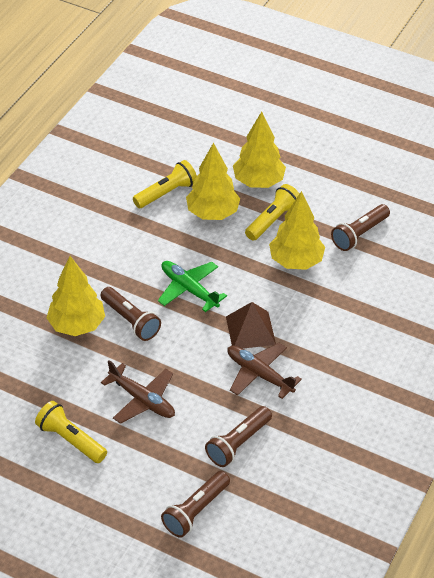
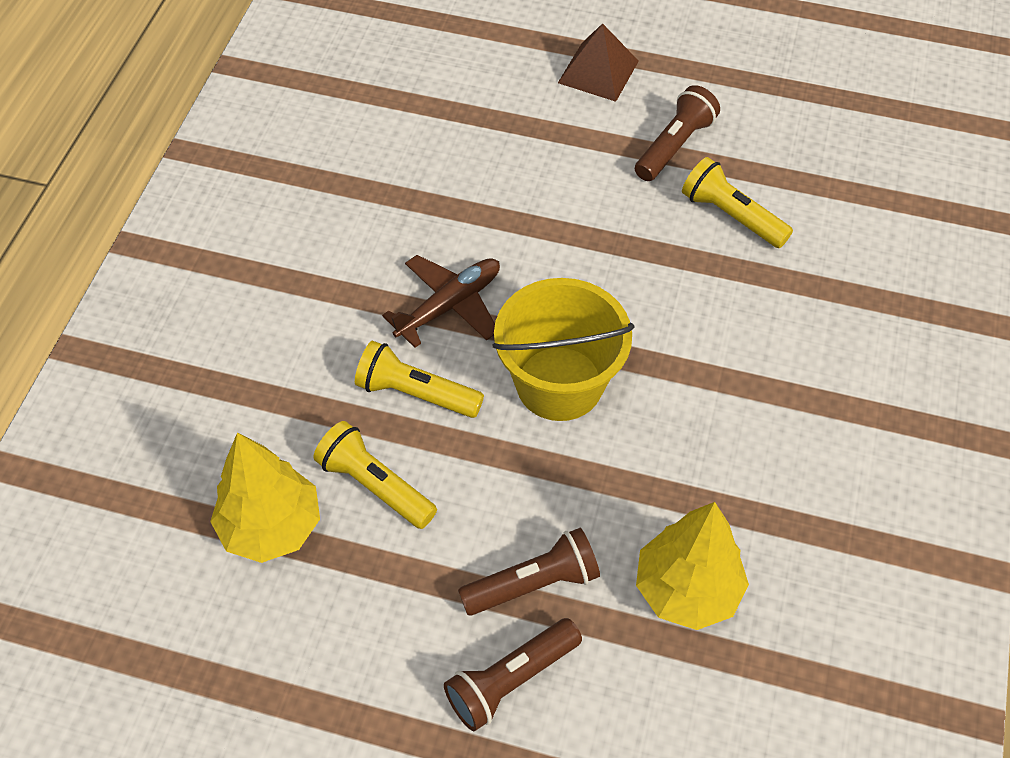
brown flashlight: [100,287,161,341] [161,471,230,538] [205,406,272,467] [331,204,390,251] = 4 -> [444,618,582,731] [458,528,600,616] [635,85,720,181] = 3
brown plane: [101,360,175,424] [227,343,302,399] = 2 -> [382,255,500,348] = 1
green plane: [158,261,227,312] = 1 -> none = 0
yellow bucket: none = 0 -> [493,278,635,421] = 1
yellow tree: [46,256,105,336] [186,143,240,220] [233,111,286,188] [269,191,325,270] = 4 -> [210,433,320,563] [636,502,749,630] = 2

